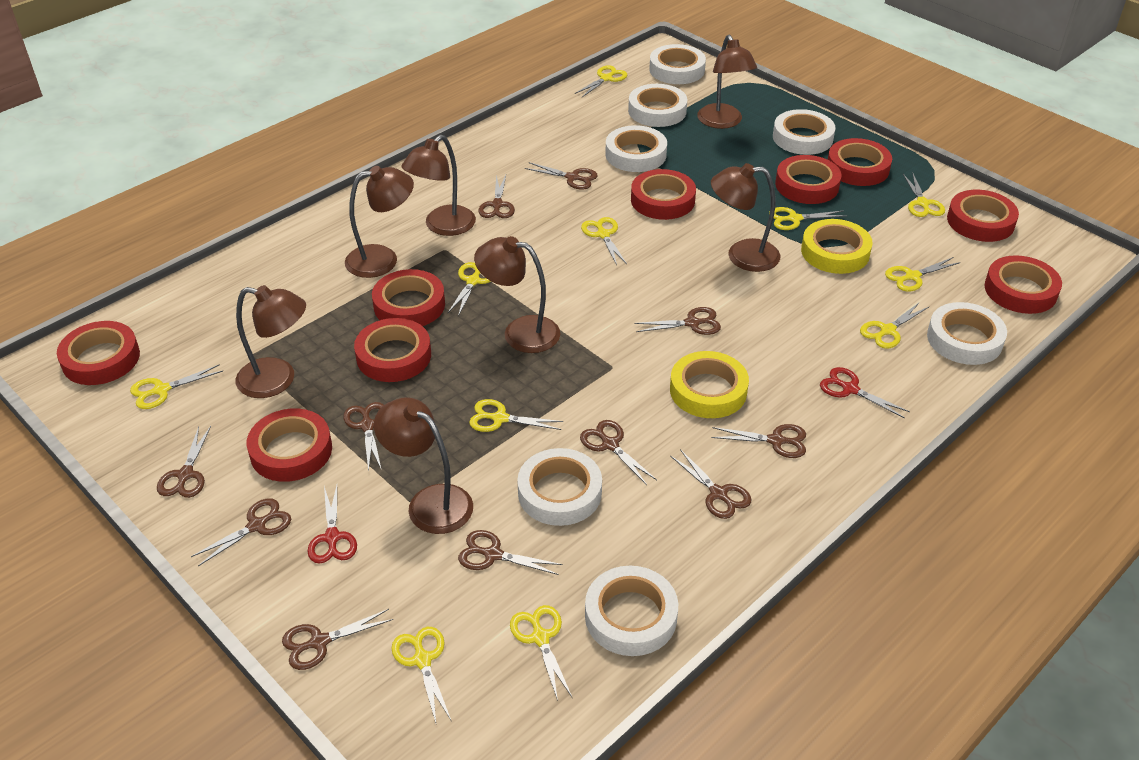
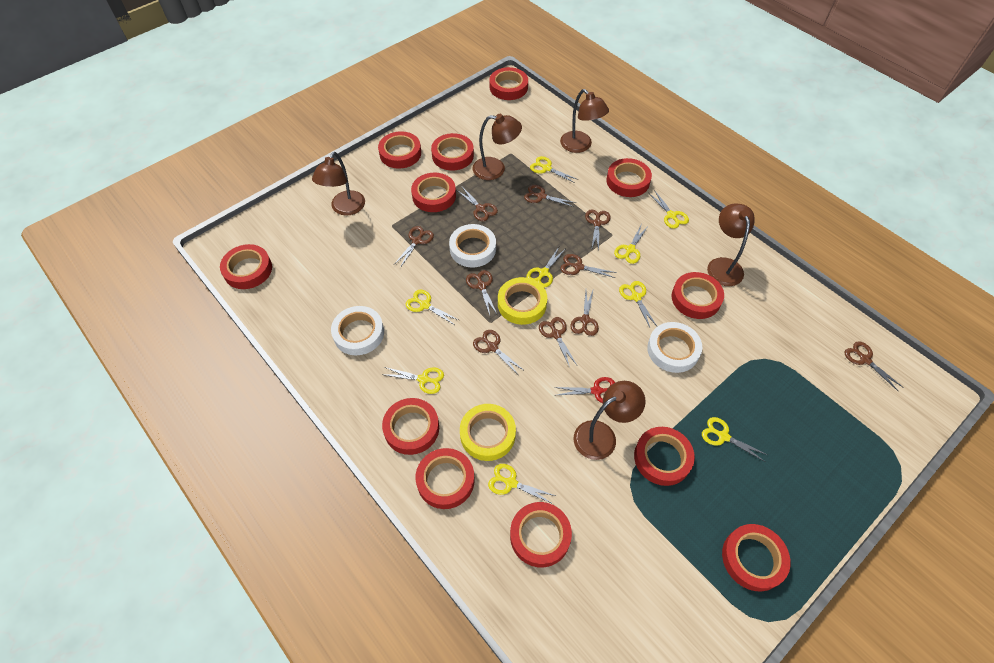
brown lamp: [236,285,306,398] [345,166,414,278] [374,397,473,534] [401,135,476,236] [474,236,560,353] [697,35,757,129] [711,163,780,272] = 7 -> [312,152,365,215] [473,114,522,180] [560,89,609,153] [574,381,646,460] [707,203,755,286] = 5
brown scissors: [157,426,211,498] [191,498,291,566] [282,609,393,670] [344,402,384,472] [458,530,563,575] [478,174,515,218] [525,162,598,190] [580,420,657,485] [634,307,721,335] [670,449,751,519] [711,424,806,458] = 11 -> [395,226,434,268] [457,187,498,221] [466,270,497,315] [473,330,523,374] [524,185,576,207] [539,317,577,367] [560,254,617,278] [570,288,599,336] [585,209,611,251] [845,341,904,392] = 10
red scissors: [308,485,357,564] [820,367,910,418] = 2 -> [554,377,615,403] = 1
red tape: [57,321,140,385] [247,408,332,482] [354,318,431,382] [372,269,445,326] [631,169,696,220] [775,155,842,204] [828,138,892,186] [947,190,1019,242] [984,255,1062,314] = 9 -> [220,244,272,289] [378,131,421,168] [382,398,439,455] [411,172,456,212] [416,448,475,509] [431,133,474,171] [489,67,528,100] [510,502,572,568] [607,158,652,197] [634,427,695,486] [671,272,724,319] [722,524,791,591] = 12
white tape: [517,448,602,526] [585,566,678,656] [605,125,667,172] [628,84,687,127] [649,44,706,84] [773,109,836,155] [927,302,1007,365] = 7 -> [331,306,384,355] [449,224,496,268] [647,322,702,373] = 3
yellow scissors: [130,364,223,409] [391,627,452,723] [448,262,491,316] [469,399,563,432] [510,605,572,701] [575,65,627,97] [581,217,627,265] [769,207,846,230] [860,302,929,349] [885,257,961,292] [903,174,945,217] = 11 -> [384,367,444,394] [406,290,459,325] [488,464,556,504] [526,247,564,288] [530,156,578,183] [614,224,649,264] [619,281,657,327] [649,190,689,229] [702,417,768,462] = 9

